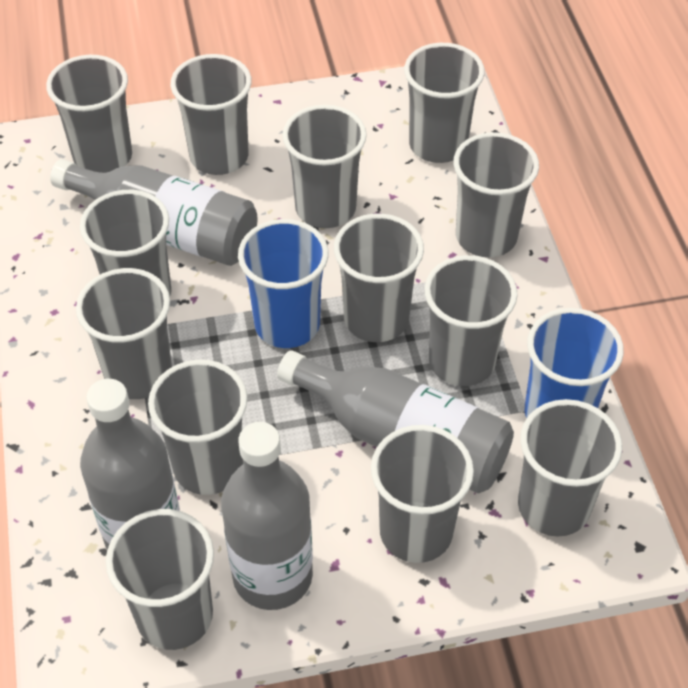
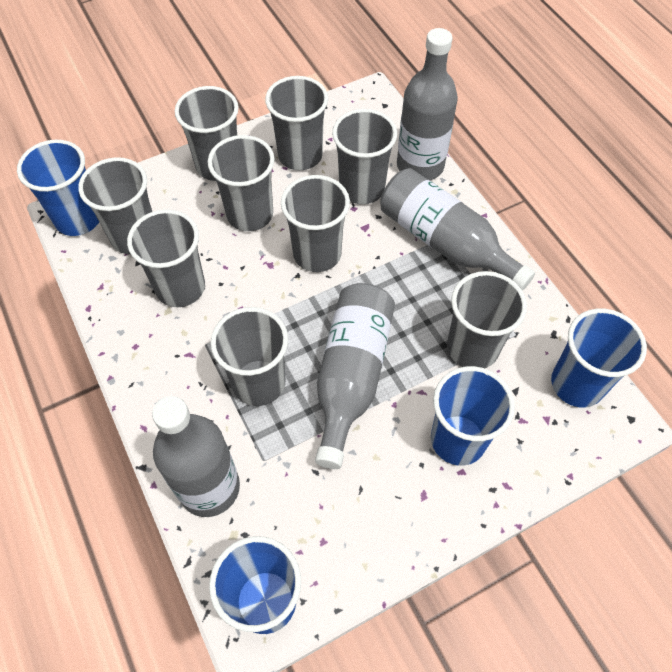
blue cup: [238,219,329,348] [525,308,624,419] = 2 -> [17,140,99,236] [209,536,301,634] [431,366,515,466] [551,308,647,407] = 4
grey cup: [46,55,132,173] [76,268,172,399] [80,190,171,296] [106,509,214,650] [148,359,248,495] [170,54,252,175] [282,105,367,228] [334,214,424,342] [371,425,474,563] [404,43,485,163] [425,255,518,386] [453,132,539,257] [518,399,622,537] = 13 -> [78,157,152,254] [127,209,205,307] [175,86,239,181] [208,135,275,231] [211,307,288,406] [265,76,328,170] [281,175,350,272] [332,109,397,204] [447,271,527,368] = 9

